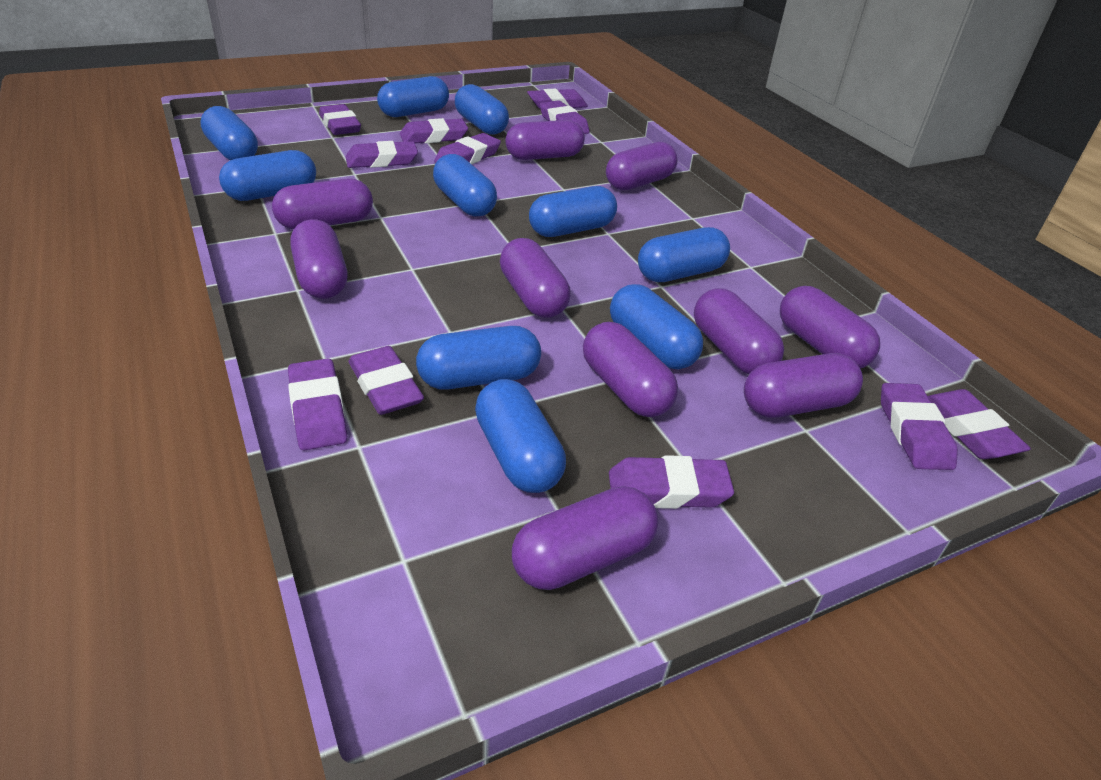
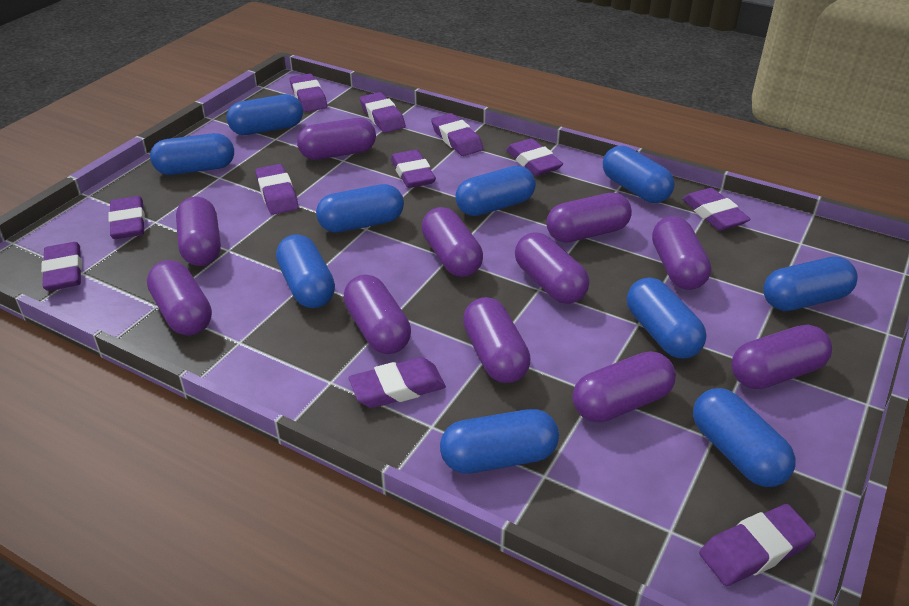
purple capsule: [272,179,373,229] [290,219,348,299] [500,238,571,318] [505,120,585,160] [512,487,658,590] [583,322,678,417] [606,142,678,190] [694,288,784,374] [744,353,863,418] [780,286,880,368] = 10 -> [147,260,212,335] [176,197,221,266] [297,118,376,160] [343,275,411,354] [422,207,483,277] [463,297,531,383] [515,232,589,304] [547,193,632,243] [573,351,676,422] [652,216,711,290] [731,324,832,389] = 11

